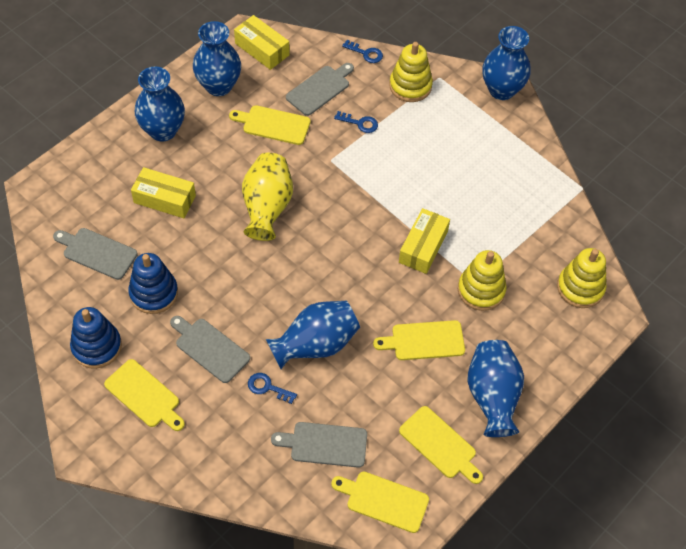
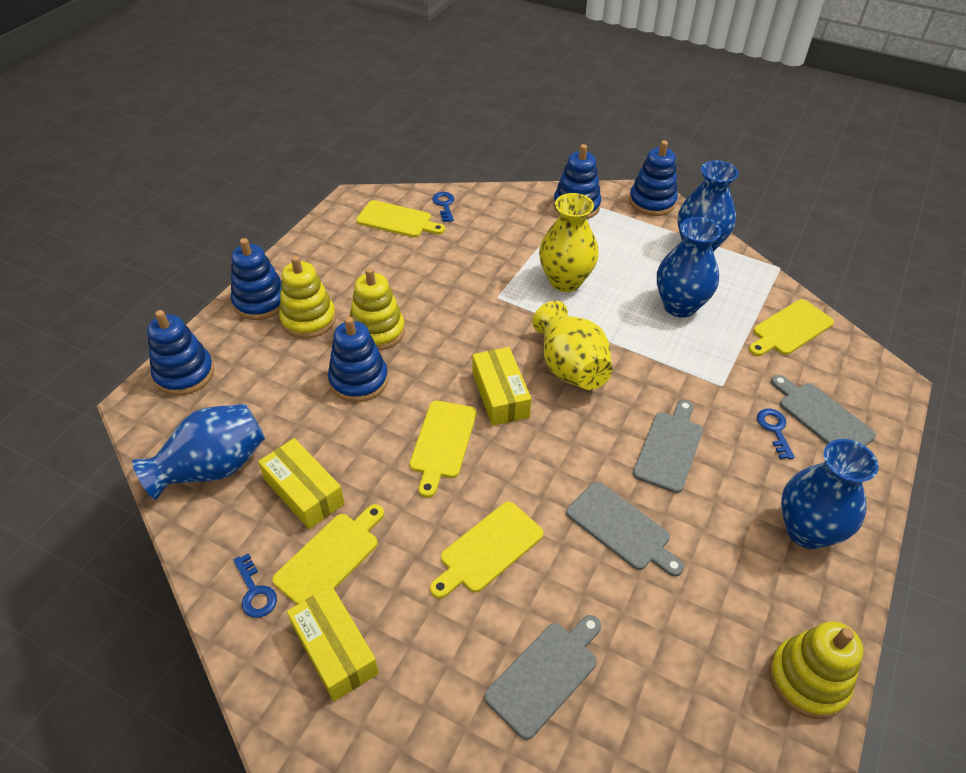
blue stacking toy: [70,307,122,369] [128,253,178,314] = 2 -> [147,310,214,396] [231,238,282,320] [328,317,388,402] [553,144,601,219] [629,141,678,216] = 5
blue vase: [135,67,185,142] [193,21,241,96] [266,300,360,369] [467,340,524,437] [482,26,531,100] = 5 -> [132,404,265,500] [657,217,721,317] [678,160,739,252] [781,439,878,549] = 4
yellow vase: [242,153,293,241] = 1 -> [533,301,612,390] [539,193,599,292] = 2

